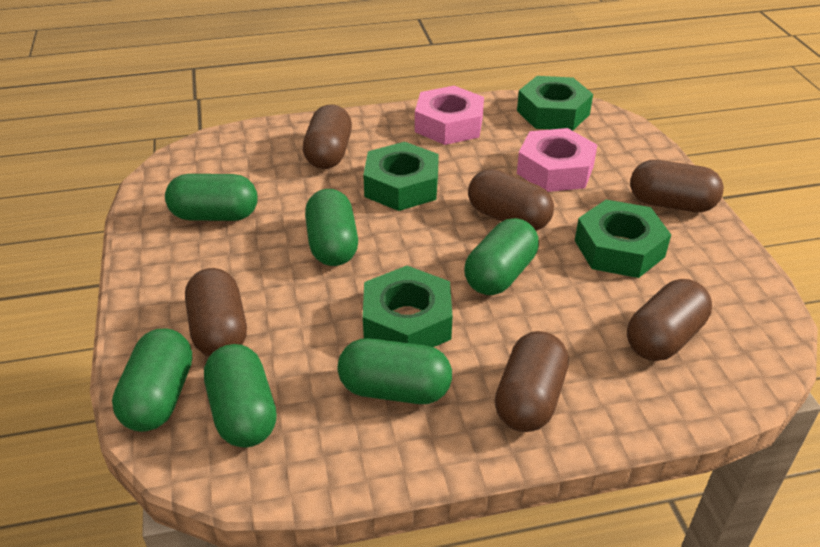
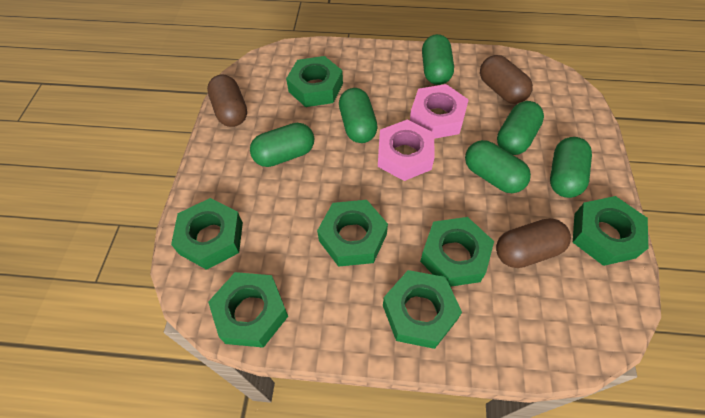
brown capsule: [185,268,247,356] [303,104,352,169] [468,169,554,231] [495,331,569,432] [627,279,712,361] [630,160,724,212] = 6 -> [207,74,247,127] [480,55,533,104] [496,218,571,268] = 3
green nut: [363,142,439,211] [363,266,452,347] [517,76,593,131] [575,200,671,278] = 4 -> [171,198,243,270] [208,272,288,348] [286,56,343,107] [317,200,388,267] [383,270,462,349] [420,217,494,287] [573,196,648,266] = 7

